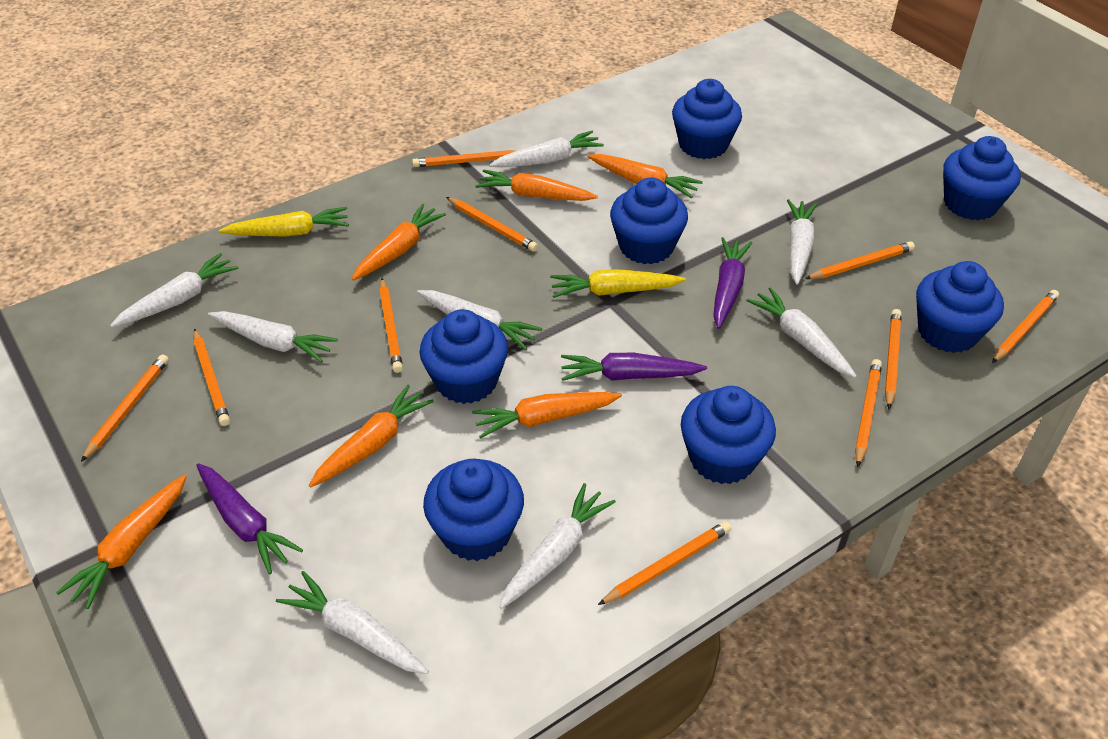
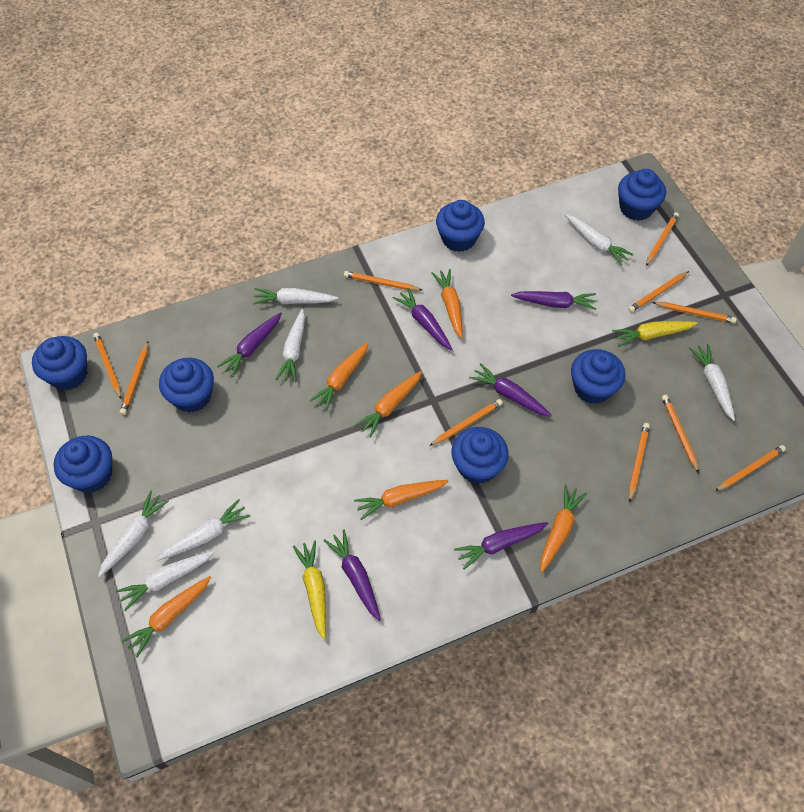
purple carrot: [196,463,303,574] [561,353,707,381] [713,237,752,329] = 3 -> [217,312,282,377] [323,530,381,621] [393,288,453,350] [454,522,548,570] [469,363,552,417] [511,291,596,310] = 6
white carrot: [110,253,238,328] [208,311,338,362] [276,571,429,674] [417,290,542,350] [489,131,604,167] [499,483,616,609] [746,287,857,378] [787,199,817,285] = 8 -> [98,491,169,577] [116,551,215,611] [157,499,250,561] [253,288,338,305] [275,309,305,382] [565,214,634,266] [689,344,735,421] = 7

